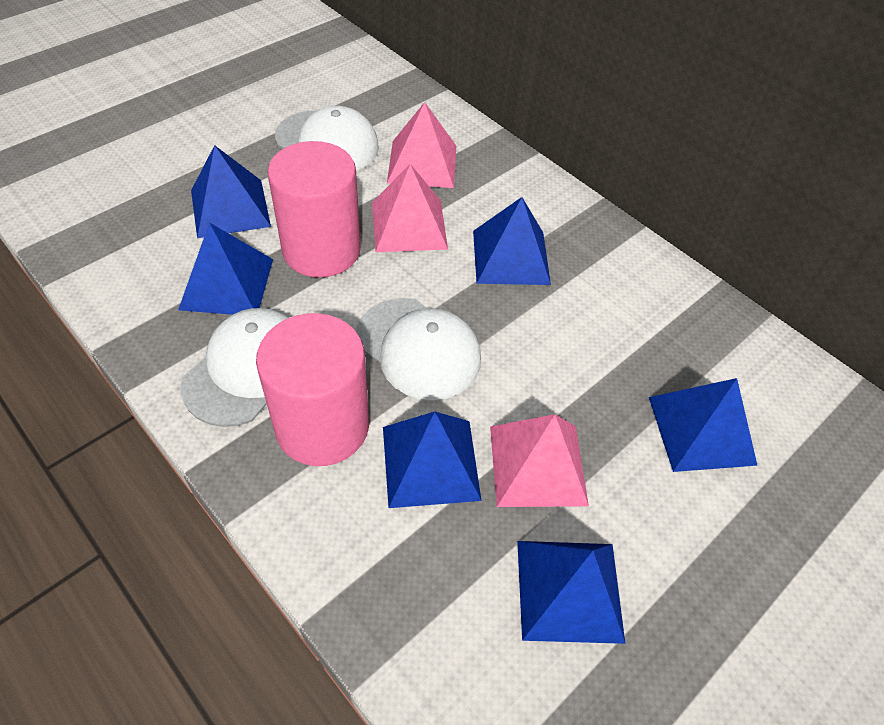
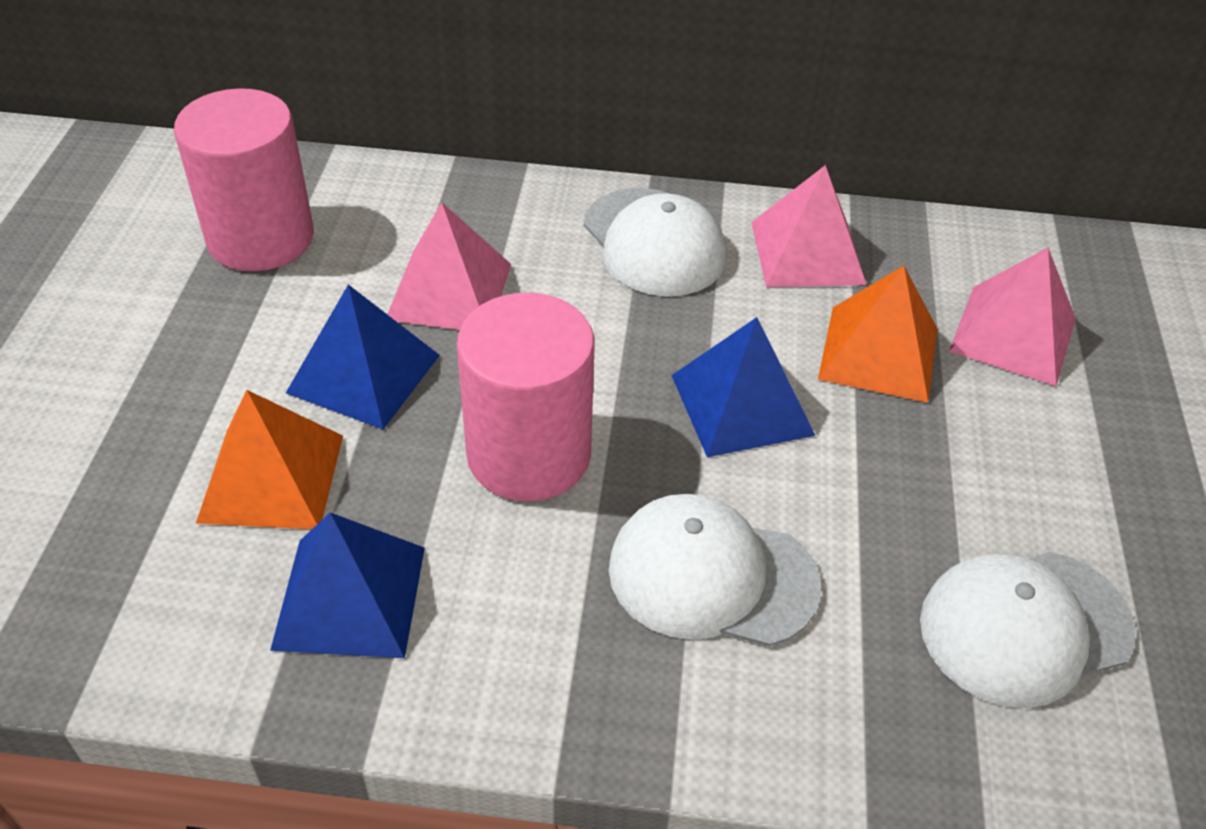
blue pyramid: [178,222,273,315] [191,145,271,238] [383,411,482,508] [473,197,551,285] [517,541,625,644] [649,378,758,472] = 6 -> [270,512,425,658] [286,284,440,430] [671,317,815,457] = 3
orange pyramid: none = 0 -> [196,390,343,529] [818,266,937,403] = 2

